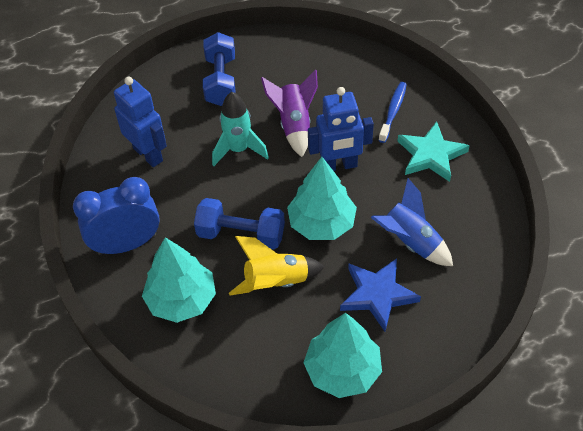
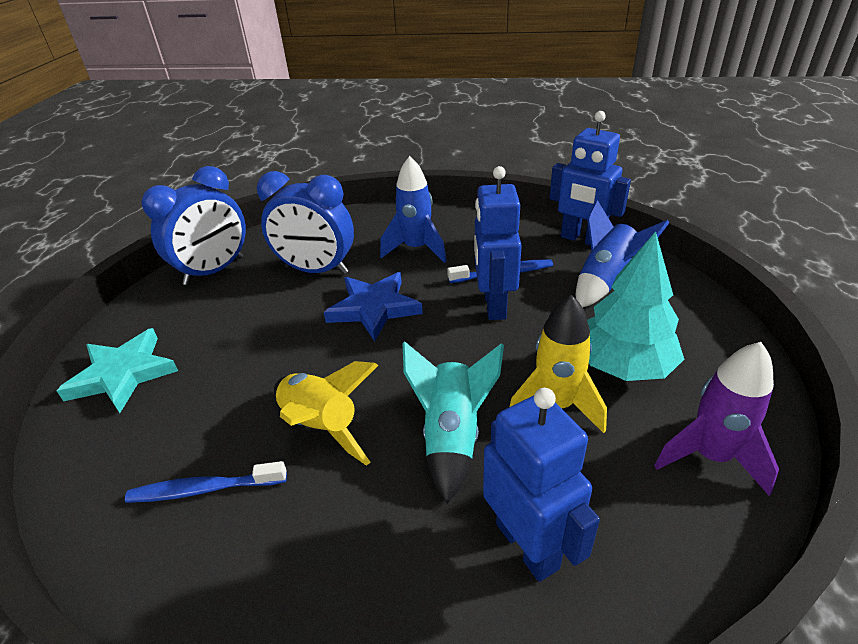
blue clock: [73,177,160,255] = 1 -> [142,166,246,285] [257,171,354,274] = 2
blue dumbbell: [194,198,285,250] [203,32,235,106] = 2 -> none = 0
blue robot: [114,77,167,167] [308,87,374,171] = 2 -> [474,166,522,320] [483,388,600,582] [550,111,631,246] = 3
blue rocket: [371,178,453,266] = 1 -> [380,156,446,263] [576,200,670,308] = 2
blue toothbrush: [378,82,407,143] = 1 -> [125,461,287,503] [447,259,553,283] = 2
turquoise tree: [142,237,216,323] [287,157,357,240] [303,313,382,398] = 3 -> [587,231,684,381] = 1
yellow rocket: [229,236,324,296] = 1 -> [274,361,378,466] [510,295,607,433] = 2

